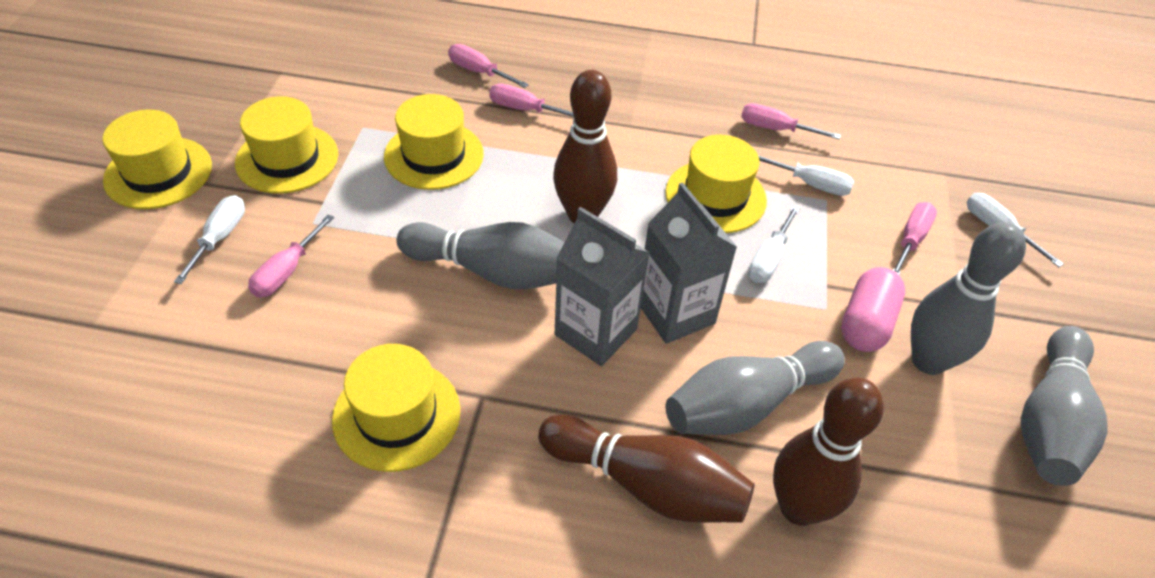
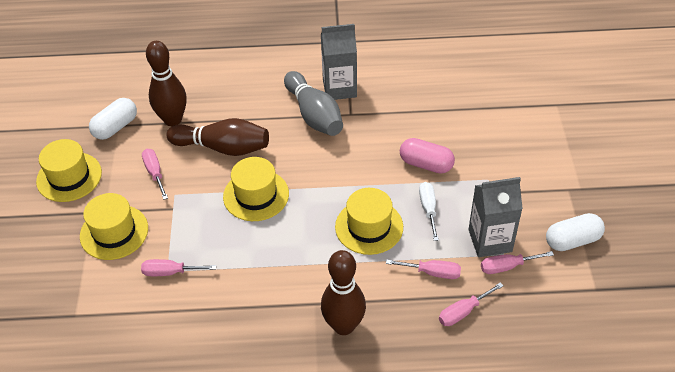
grey bowling pin: [397,222,565,289] [665,341,845,435] [911,222,1026,375] [1021,326,1108,486] = 4 -> [284,71,343,136] = 1
white capsule: none = 0 -> [89,98,137,140] [546,213,605,251] = 2
white screwdriver: [174,195,245,284] [748,205,800,283] [758,155,854,196] [967,193,1064,267] = 4 -> [419,182,439,241] = 1
yellow hat: [102,110,212,209] [235,96,338,194] [332,344,460,472] [384,94,484,190] [665,135,767,233] = 5 -> [36,139,102,202] [80,193,148,260] [223,157,289,221] [335,188,403,255] = 4

